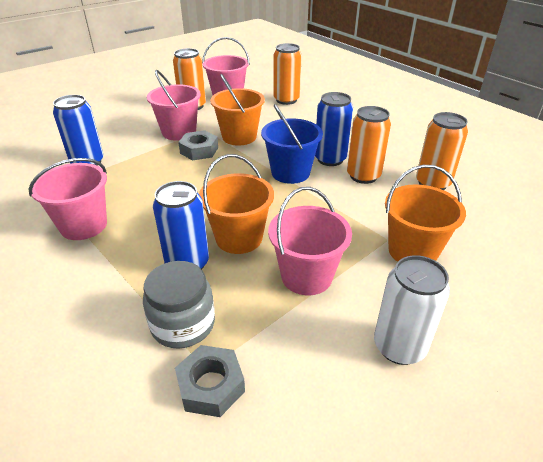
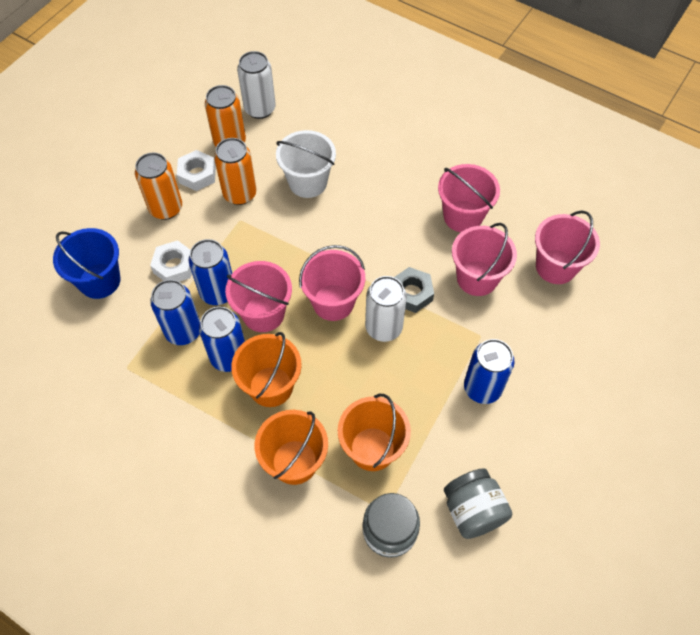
blue can: [53,95,104,166] [153,181,209,269] [315,92,353,166] = 3 -> [150,280,200,345] [189,239,232,305] [199,306,245,372] [464,339,515,404] = 4
grey jar: [143,261,215,349] = 1 -> [363,493,420,558] [444,468,512,539] = 2
grey nut: [175,345,245,417] [178,130,218,161] = 2 -> [395,267,434,313] = 1
orange can: [173,48,206,110] [273,43,302,105] [347,106,391,184] [416,112,468,190] = 4 -> [135,153,182,220] [205,85,246,147] [214,138,257,205] = 3
pink bucket: [29,158,107,240] [147,70,201,141] [202,37,250,95] [268,187,352,295] = 4 -> [225,261,292,332] [299,245,365,321] [438,164,500,232] [452,223,517,296] [535,210,600,284] = 5
white bucket: none = 0 -> [276,130,336,198] = 1
white can: [374,255,450,365] = 1 -> [237,51,276,119] [365,276,407,342] = 2
white nut: none = 0 -> [150,240,192,282] [177,150,216,191] = 2

